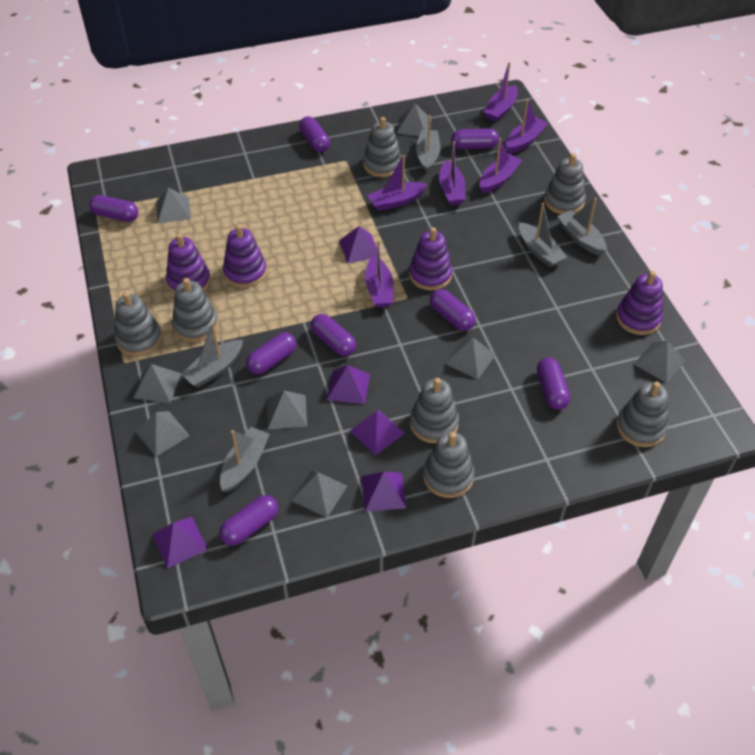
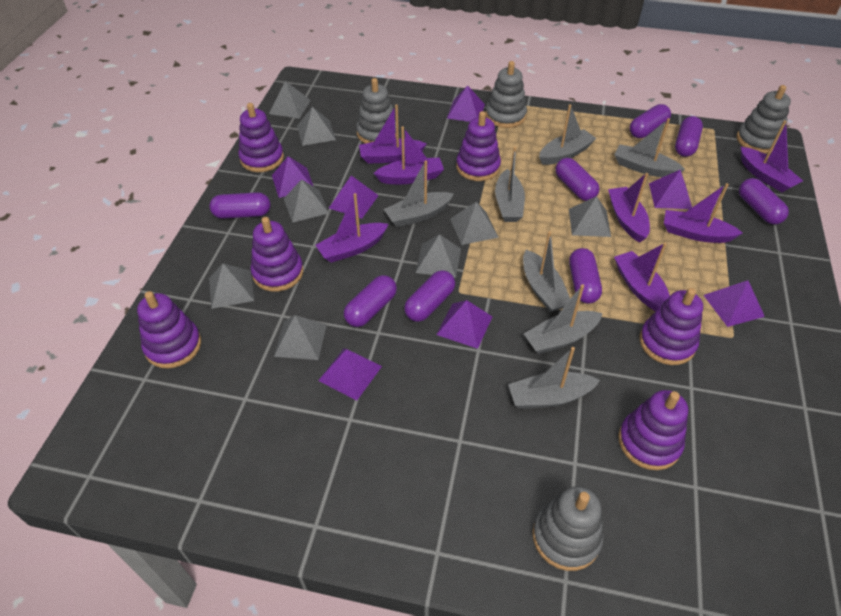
grey boat: [181,322,243,388] [220,427,270,492] [416,115,440,173] [519,203,567,267] [557,198,607,256] = 5 -> [384,161,454,227] [495,147,525,222] [508,347,600,409] [523,231,570,312] [524,284,603,354] [539,104,597,165] [614,118,685,177] = 7
grey stacking toy: [114,292,162,356] [172,278,219,342] [363,117,402,177] [410,378,459,443] [423,432,475,498] [544,153,586,214] [617,382,668,447] = 7 -> [356,78,396,144] [486,61,527,128] [532,486,604,571] [736,85,791,153] = 4
purple boat: [365,240,393,308] [367,155,427,211] [439,141,466,205] [480,138,522,193] [484,62,518,122] [506,99,548,154] = 6 -> [316,193,388,263] [359,105,427,164] [374,126,444,184] [608,173,650,243] [614,243,670,312] [664,183,743,243] [741,120,803,192] = 7
purple pyramid: [152,517,208,568] [327,365,370,404] [339,226,377,263] [350,410,405,455] [361,472,407,512] = 5 -> [272,156,313,198] [318,348,382,400] [329,176,379,219] [436,300,492,349] [447,85,485,122] [649,170,692,209] [703,280,765,327] = 7
purple stacking toy: [166,234,211,294] [223,225,267,288] [409,227,453,290] [616,271,663,335] = 4 -> [137,291,201,368] [238,103,284,172] [251,217,304,292] [456,111,501,181] [618,390,688,470] [639,288,703,365] = 6

